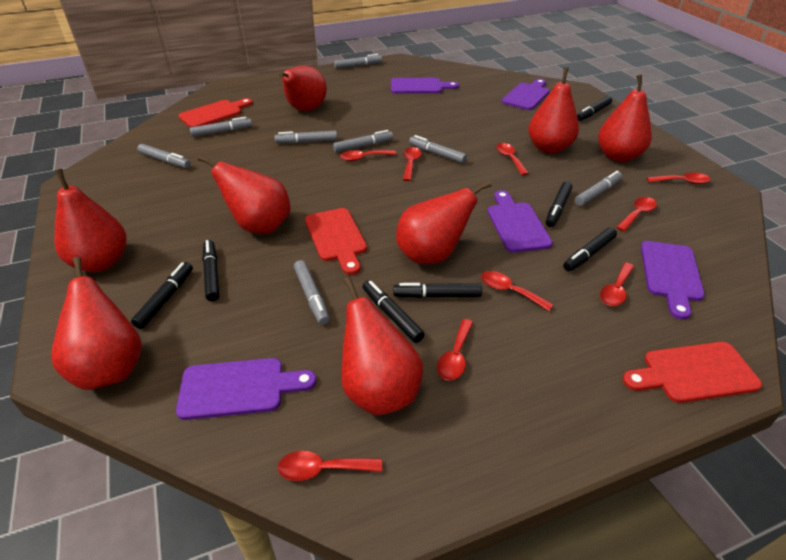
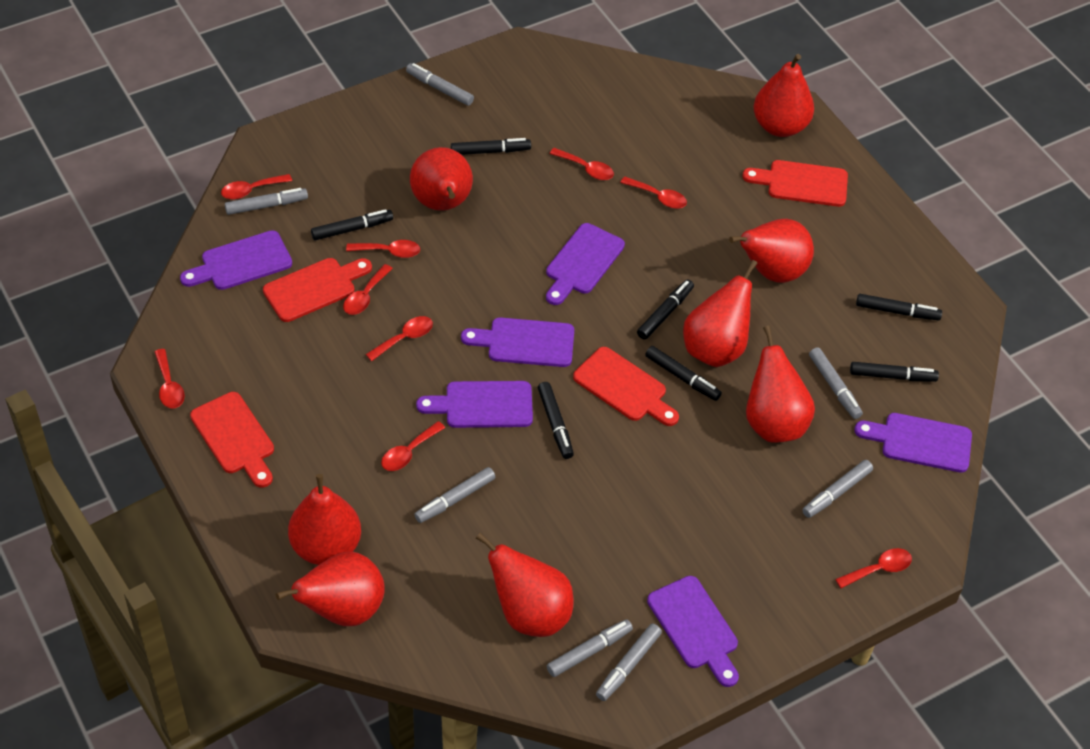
grey marker: [137,144,191,168] [190,117,252,137] [275,130,337,143] [294,260,330,325] [333,130,393,152] [334,54,382,69] [409,135,467,163] [575,171,622,206] = 8 -> [225,188,308,215] [406,63,474,106] [414,467,495,523] [547,619,633,677] [596,624,662,701] [802,460,873,518] [809,347,863,419] = 7
purple cutting board: [176,358,316,420] [391,78,459,94] [488,190,553,253] [502,79,550,110] [641,241,705,320] = 5 -> [180,230,292,290] [416,381,533,428] [461,317,574,367] [546,223,625,305] [647,576,739,687] [854,413,972,473] = 6
red cutting board: [178,98,253,127] [305,208,367,275] [622,342,762,403] = 3 -> [190,392,274,488] [263,258,372,322] [573,347,679,426] [743,160,848,207] = 4

